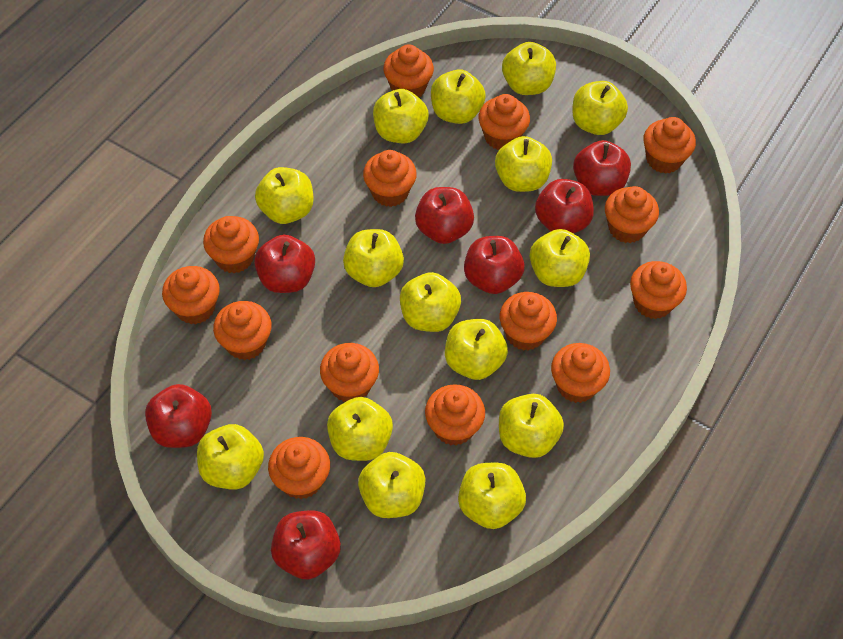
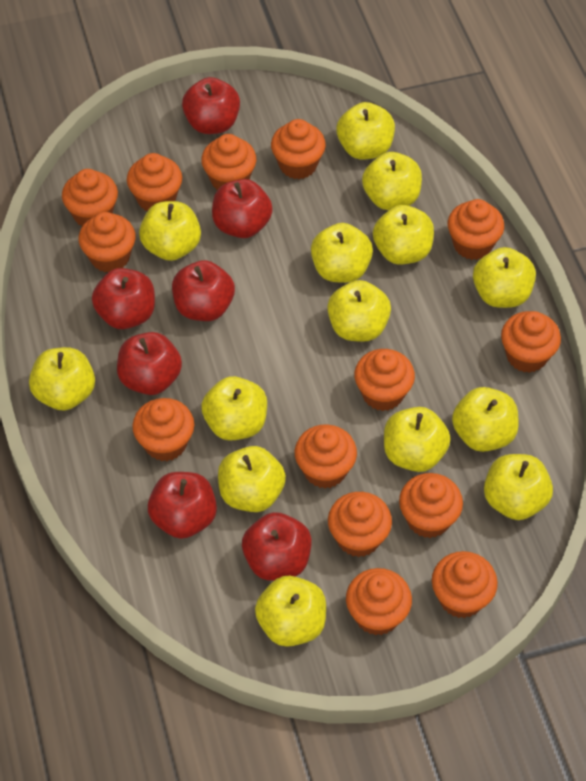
yellow apple: [197,424,264,490] [255,167,313,224] [327,397,393,461] [343,229,404,287] [358,452,426,518] [373,89,429,143] [400,272,461,332] [431,69,486,124] [445,319,508,380] [458,463,526,529] [495,136,552,192] [499,394,564,458] [502,42,556,95] [530,229,590,287] [572,81,628,135] = 15 -> [29,347,95,411] [139,201,201,261] [201,376,267,441] [218,446,286,512] [255,576,326,647] [311,223,373,283] [327,280,391,342] [337,102,395,160] [362,152,422,210] [373,205,434,265] [384,407,451,472] [452,387,519,452] [473,247,536,308] [484,454,553,520] = 14

